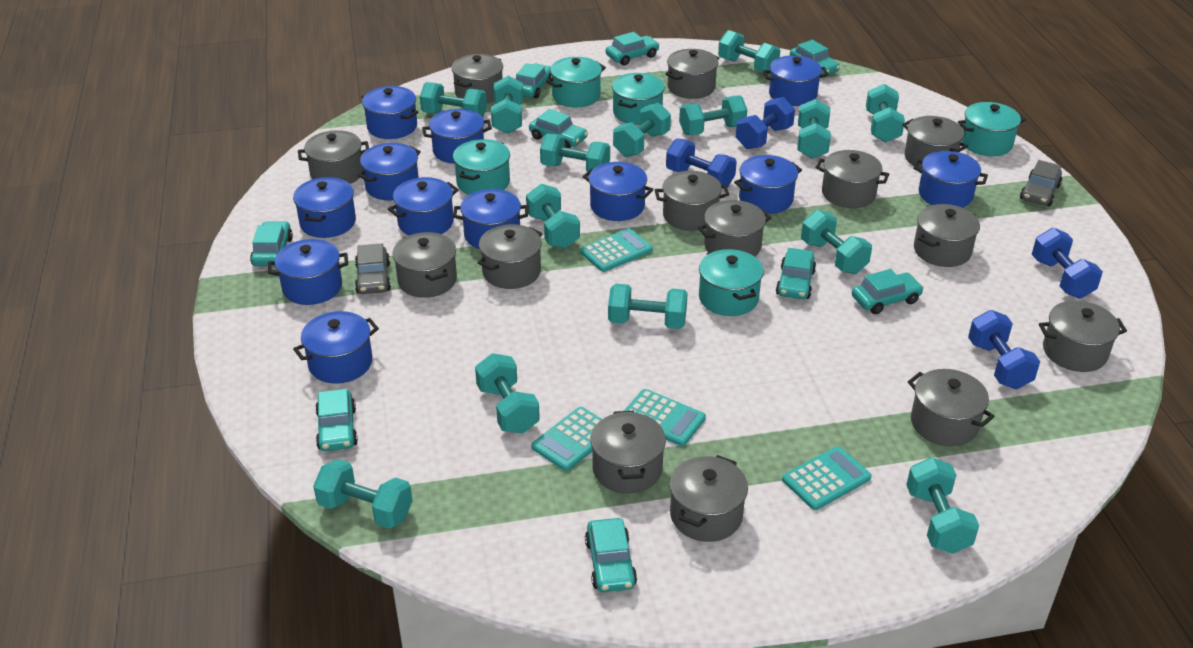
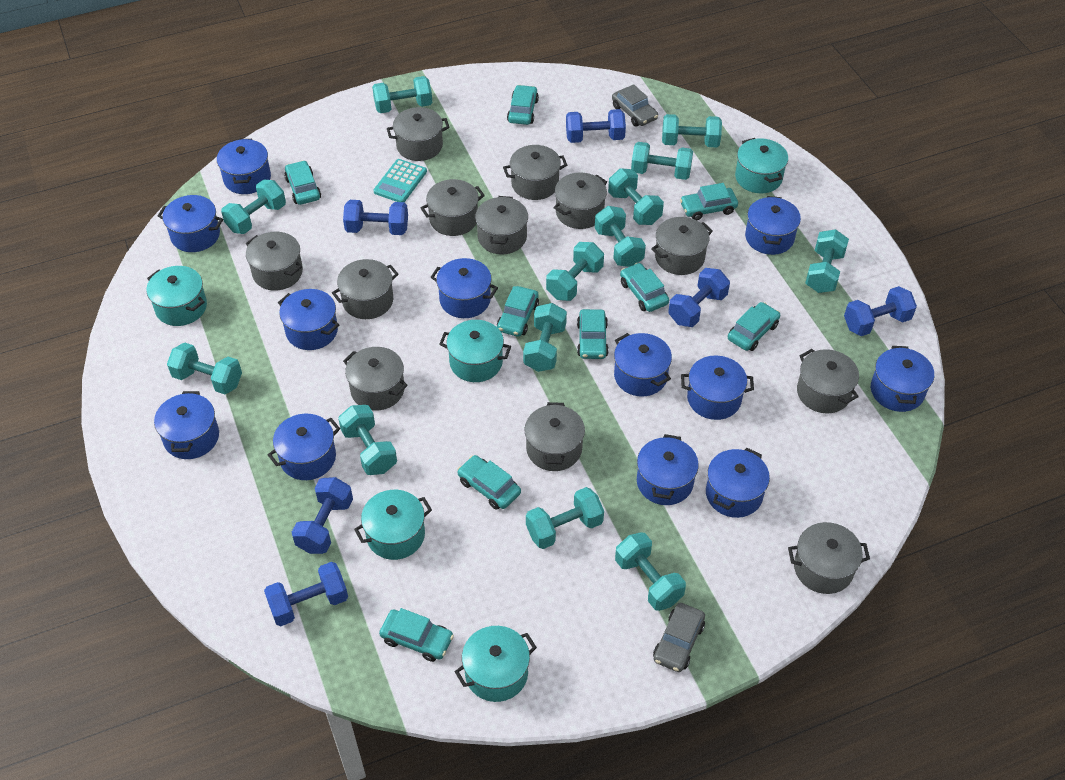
blue dumbbell: [666,138,737,189] [736,97,795,149] [968,310,1040,389] [1032,228,1103,298] = 4 -> [264,562,348,626] [292,477,353,554] [343,200,408,235] [566,109,626,143] [668,268,730,327] [844,286,917,336] = 6
grey pot: [298,130,369,184] [392,232,457,298] [452,54,503,103] [478,224,543,289] [590,411,666,494] [655,171,729,231] [665,49,719,99] [669,455,748,542] [698,200,771,257] [815,150,889,208] [903,116,968,169] [908,369,995,446] [914,204,980,267] [1039,301,1127,372] = 14 -> [246,232,303,291] [332,259,399,319] [343,347,408,411] [387,107,450,161] [420,179,485,236] [475,196,528,254] [503,145,567,200] [525,402,585,471] [554,172,607,229] [651,217,713,275] [788,522,870,594] [797,349,859,414] = 12
turquoise calculator: [531,407,602,471] [580,228,653,272] [624,389,706,446] [782,446,872,510] = 4 -> [373,159,427,202] = 1
turquoise dumbbell: [313,459,413,529] [420,82,487,117] [475,353,540,434] [491,76,524,134] [526,184,580,249] [540,133,610,172] [608,284,688,329] [613,102,671,157] [679,95,747,135] [718,30,780,75] [798,99,831,159] [801,210,872,274] [866,84,905,143] [906,457,979,554] = 14 -> [167,342,242,394] [221,180,286,234] [338,405,397,475] [372,76,432,113] [523,303,567,372] [526,487,604,549] [546,242,604,301] [595,206,646,267] [608,168,664,225] [615,532,686,611] [631,142,693,180] [662,114,722,147] [805,229,849,293] = 13

